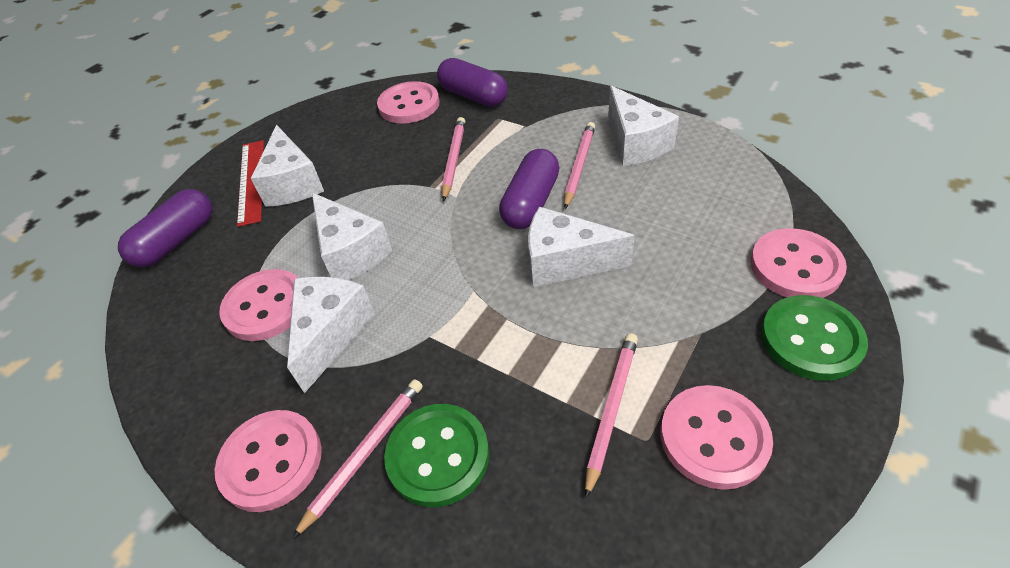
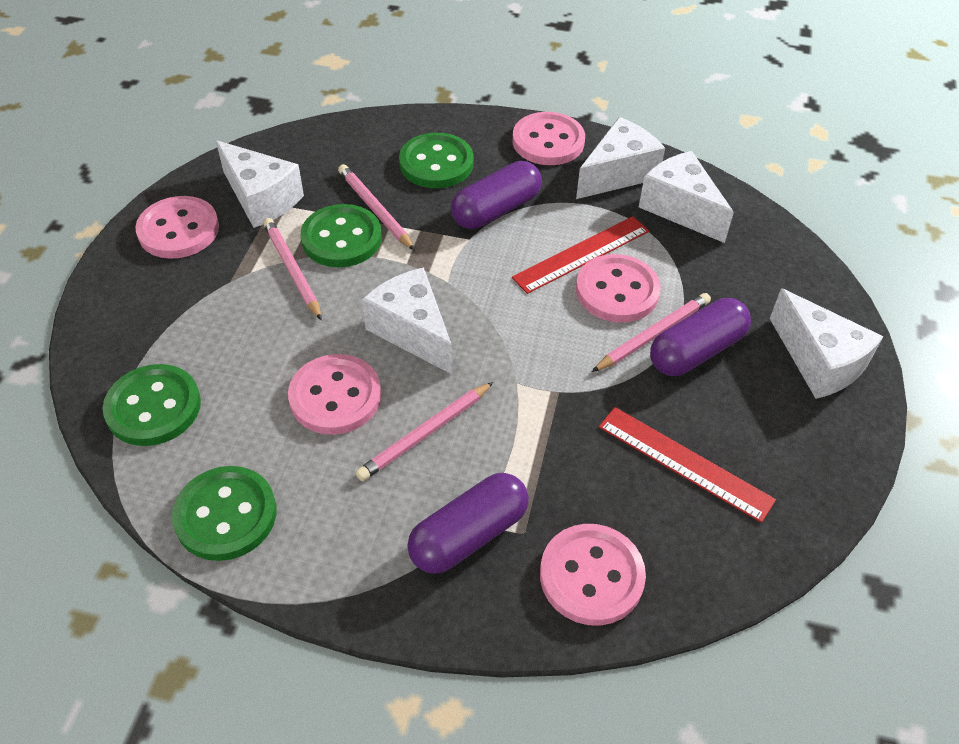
green button: [384,404,489,507] [761,295,868,381] = 2 -> [103,364,201,446] [172,466,276,561] [301,204,382,267] [399,133,474,188] = 4
red ruler: [237,140,264,227] = 1 -> [512,216,649,294] [599,407,776,523] = 2

